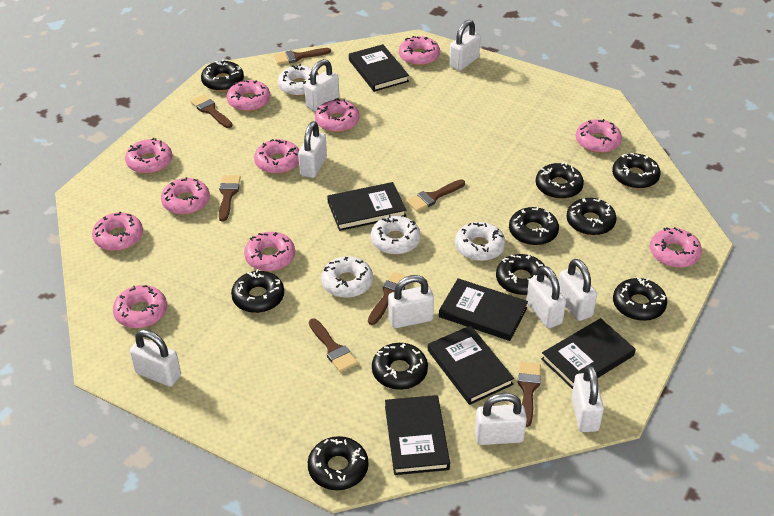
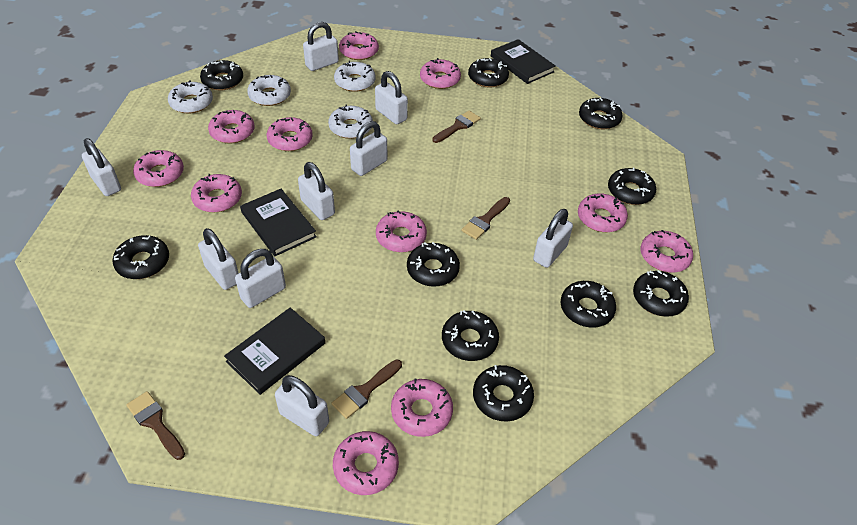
black book: [327,182,406,231] [349,44,409,92] [385,395,450,475] [428,325,514,405] [439,278,528,341] [541,318,636,389] = 6 -> [224,308,325,395] [240,189,317,256] [491,39,556,84] = 3
brown brush: [190,94,233,128] [219,175,241,221] [274,48,331,65] [309,318,358,372] [368,272,407,325] [406,179,465,212] [518,362,541,427] = 7 -> [126,391,185,460] [331,360,402,419] [432,111,481,143] [461,197,510,240] = 4

